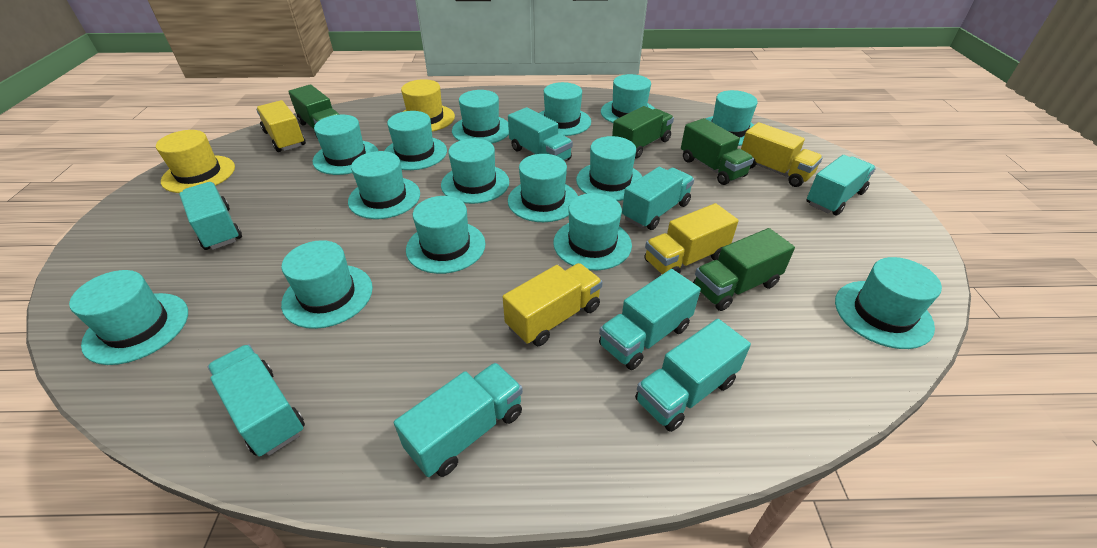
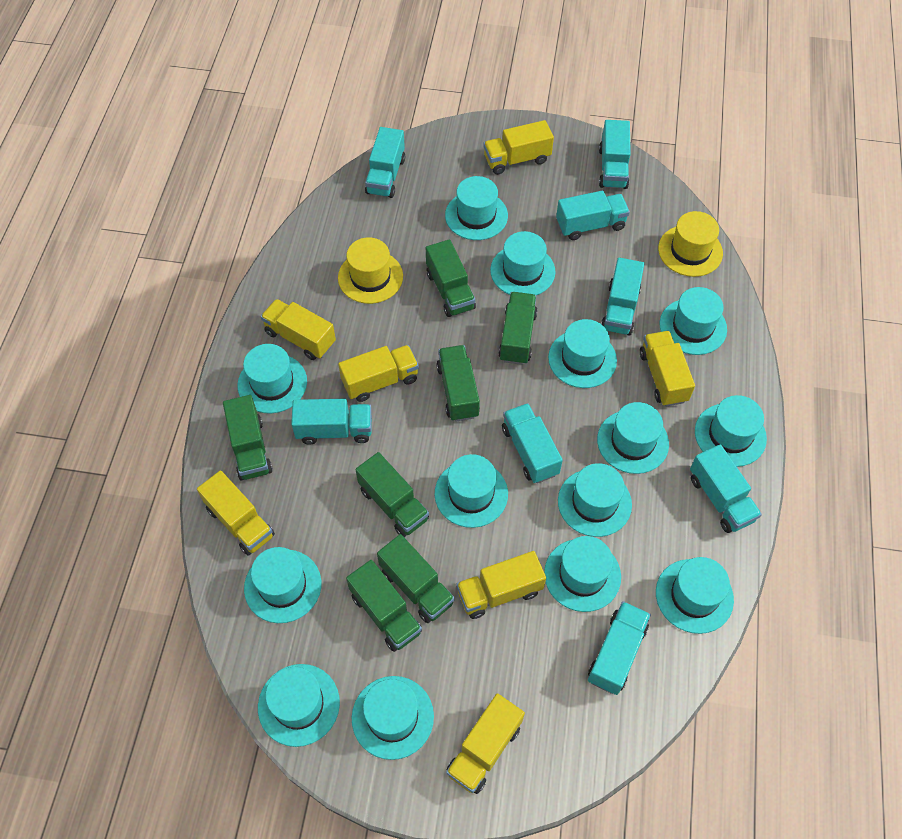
green truck: [288,84,340,139] [612,106,674,158] [681,118,754,185] [693,228,795,311] = 4 -> [223,395,273,480] [346,560,422,652] [355,452,429,537] [377,534,455,623] [426,239,476,317] [437,345,480,422] [498,292,538,365] = 7
turquoise hat: [69,270,188,365] [281,240,373,329] [313,115,378,175] [348,151,420,219] [385,111,447,170] [406,196,486,274] [441,138,509,204] [452,90,509,144] [508,154,578,222] [539,82,591,136] [553,193,632,270] [576,136,643,201] [601,74,655,123] [706,90,758,146] [835,257,942,349] = 15 -> [238,344,307,414] [244,547,321,623] [258,664,340,747] [352,676,434,760] [435,454,508,528] [445,176,508,240] [490,231,555,295] [544,536,621,612] [548,319,617,388] [558,463,632,537] [597,402,669,474] [656,557,734,634] [659,287,727,355] [695,395,767,467] = 14
yellow truck: [256,100,306,152] [503,263,603,346] [644,203,739,274] [741,122,823,187] = 4 -> [197,470,275,556] [261,299,336,360] [338,345,419,402] [446,693,525,794] [456,551,546,619] [483,120,554,175] [640,331,695,406] = 7

